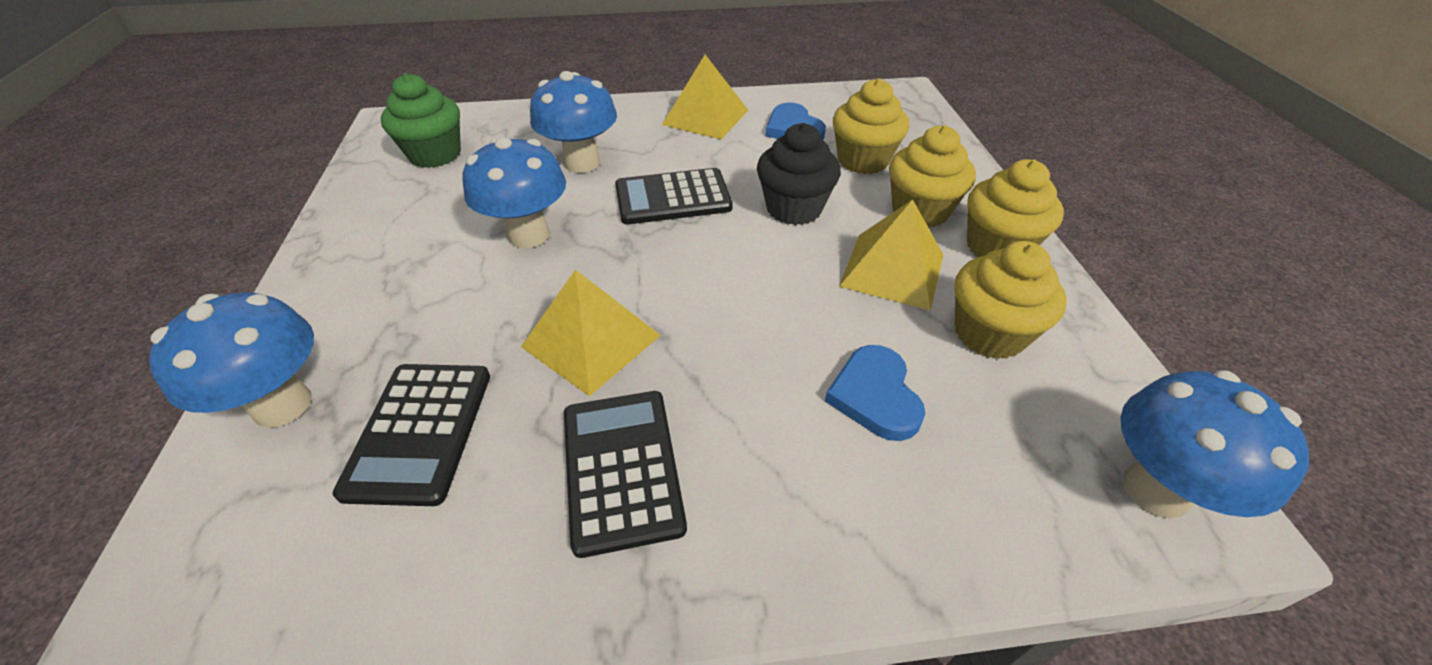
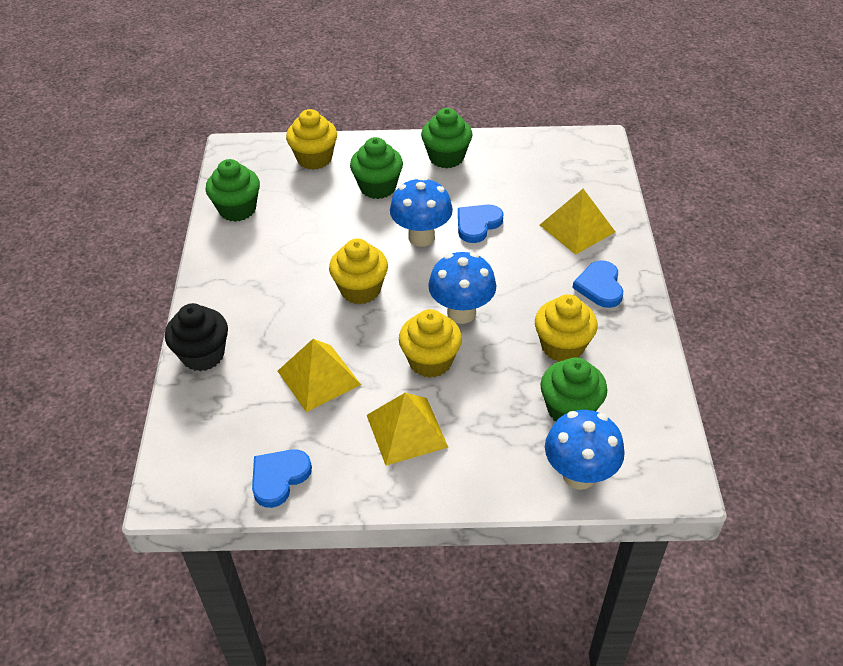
black calculator: [333,364,490,506] [564,391,687,558] [615,168,732,225] = 3 -> none = 0
blue heart: [766,103,826,140] [825,345,925,441] = 2 -> [252,449,312,508] [458,205,503,243] [572,260,623,308] = 3
blue mushroom: [149,292,314,428] [462,137,566,248] [530,71,617,173] [1120,370,1309,519] = 4 -> [390,177,453,247] [428,252,496,324] [545,410,625,490] = 3
green cupcake: [381,73,461,168] = 1 -> [206,159,260,222] [350,137,403,199] [421,108,473,168] [540,357,607,421] = 4

